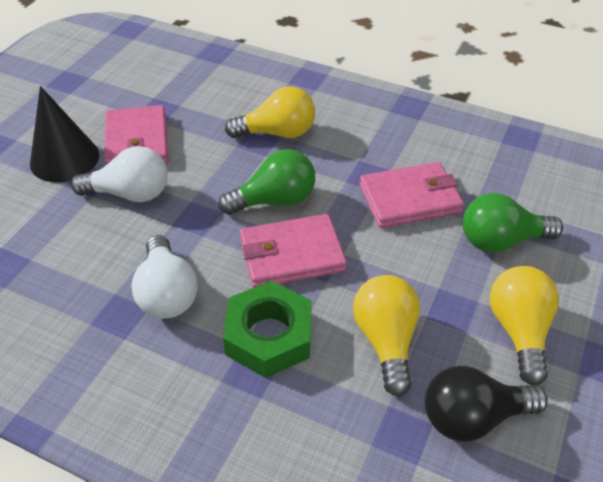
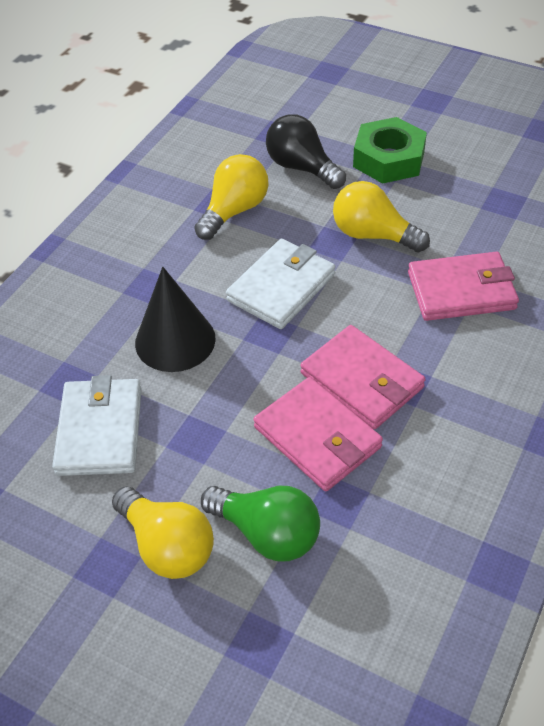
green light bulb: [218,149,315,215] [463,193,563,253] = 2 -> [201,486,320,561] = 1
white light bulb: [71,146,168,202] [131,235,198,319] = 2 -> none = 0
white wallet: none = 0 -> [52,375,142,476] [226,239,335,329] = 2

